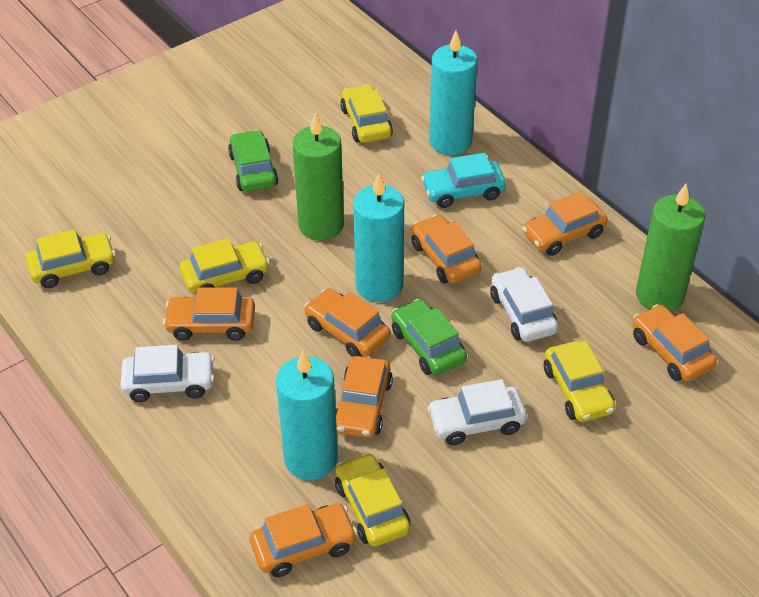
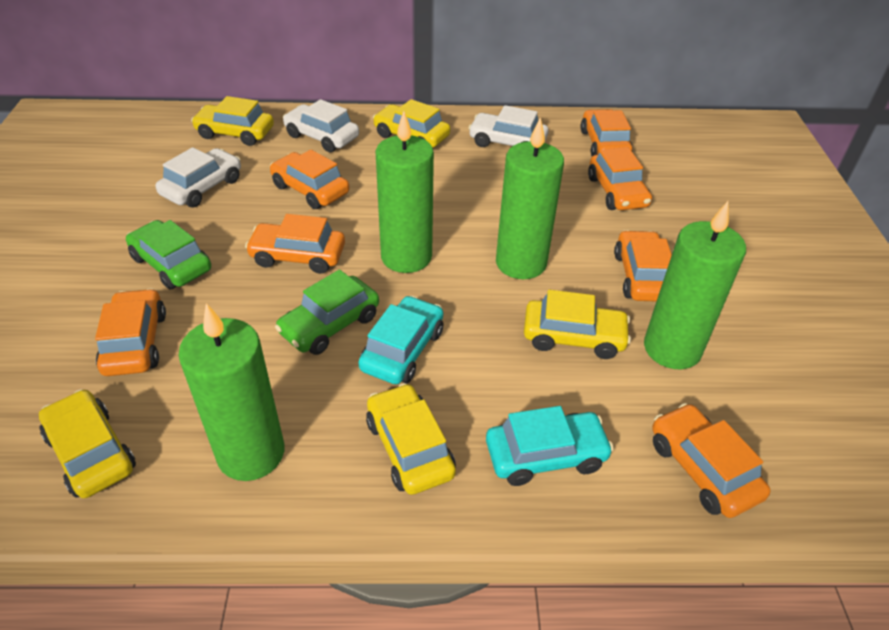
green candle: [293,113,344,240] [636,184,705,312] = 2 -> [178,303,284,481] [375,111,434,273] [496,117,564,279] [644,201,746,369] = 4
turquoise candle: [276,350,338,480] [353,173,404,302] [429,30,477,155] = 3 -> none = 0
turquoise car: [421,153,506,208] = 1 -> [358,296,443,384] [486,406,614,486] = 2

